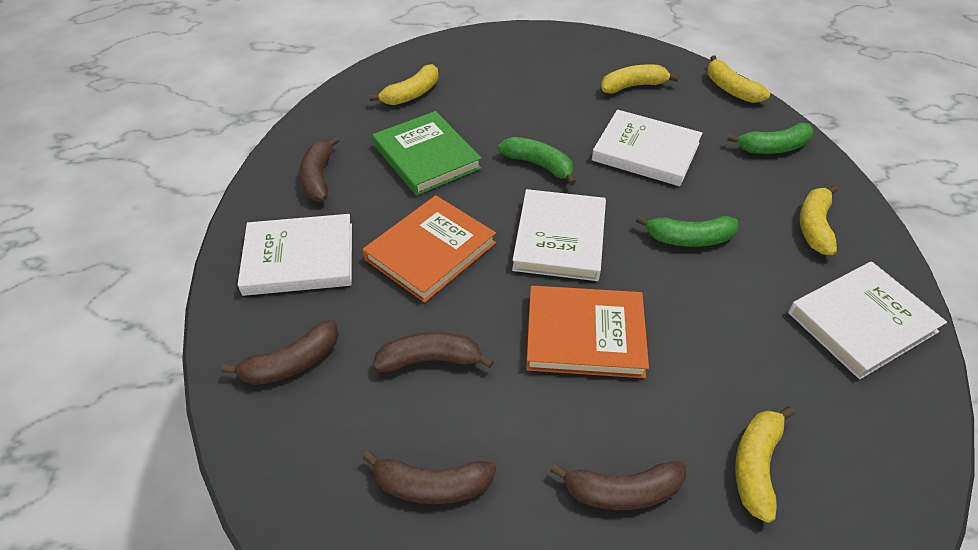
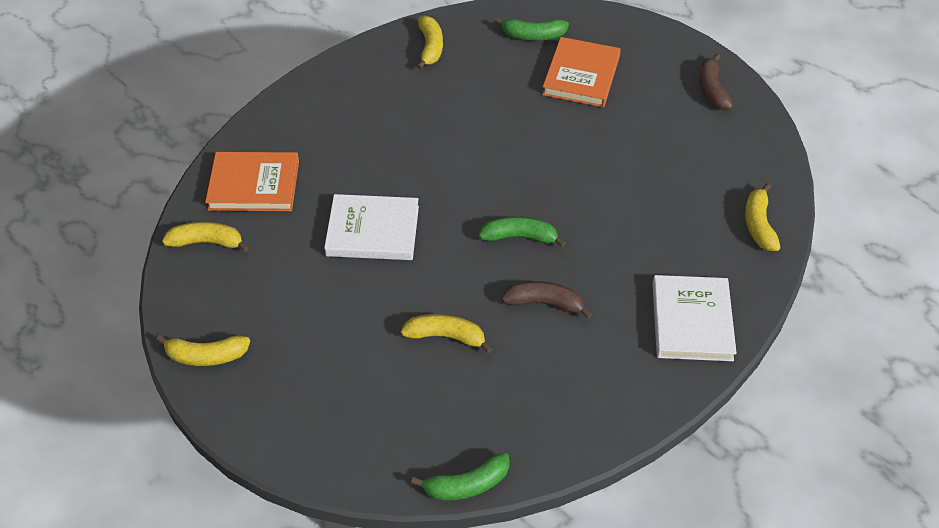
brown banana: [221,320,339,385] [299,136,339,202] [363,451,496,504] [372,332,494,372] [550,461,686,510] = 5 -> [501,281,592,318] [699,53,733,110] = 2
green book: [372,111,482,196] = 1 -> none = 0
white book: [238,214,352,296] [512,189,606,281] [592,110,702,186] [788,261,947,379] = 4 -> [324,194,419,260] [652,275,737,361] = 2

